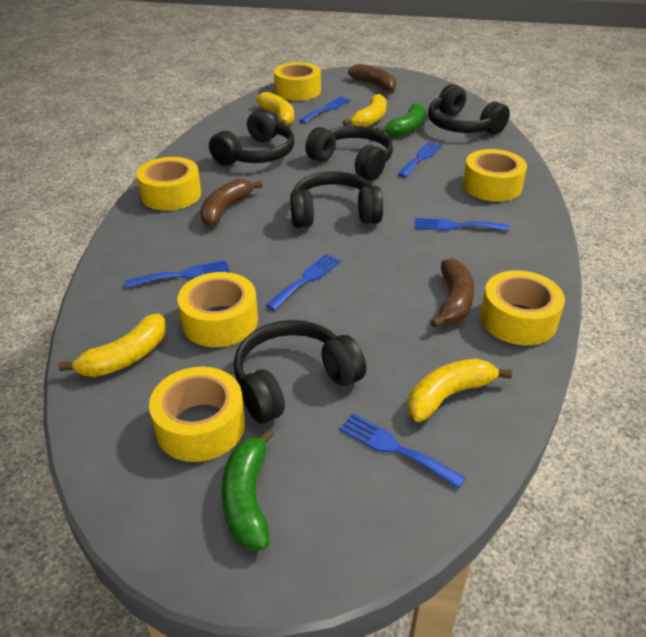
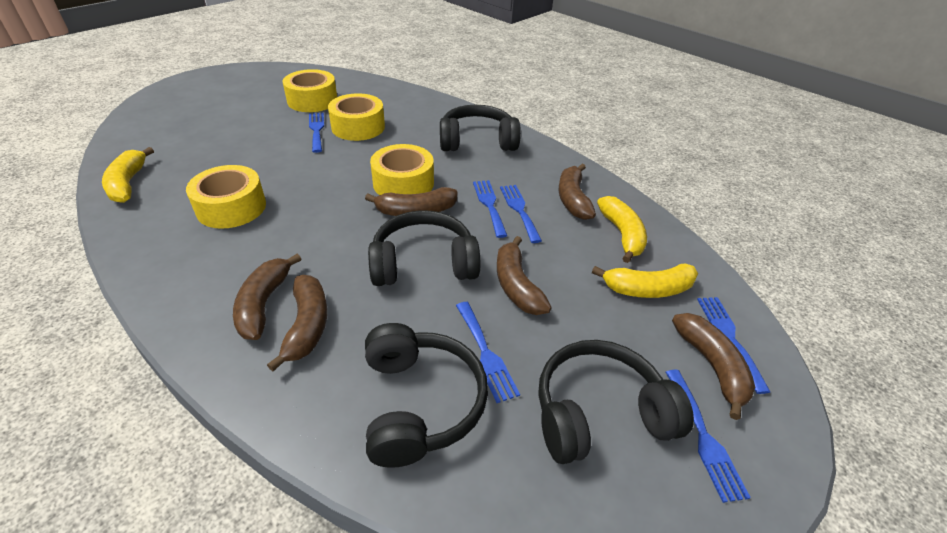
black headphones: [209,109,294,166] [234,320,366,424] [290,171,383,228] [305,126,393,181] [428,84,510,134] = 5 -> [365,323,488,468] [368,210,480,286] [440,105,521,151] [539,340,694,464] = 4
brown banana: [200,179,263,226] [348,64,396,92] [431,258,475,328] = 3 -> [233,254,301,340] [267,275,327,371] [365,187,458,216] [497,236,552,315] [558,164,596,220] [672,313,755,420] = 6
green banana: [221,428,275,550] [377,103,425,137] = 2 -> none = 0
yellow banana: [59,313,166,377] [256,92,294,125] [343,94,387,127] [408,359,512,422] = 4 -> [102,147,154,203] [592,263,698,298] [597,196,647,263] = 3
yellow tape: [137,157,201,211] [149,367,245,462] [177,272,258,347] [274,62,321,101] [463,149,527,202] [480,270,565,345] = 6 -> [186,165,266,229] [283,69,337,112] [328,93,385,141] [370,144,434,195] = 4

